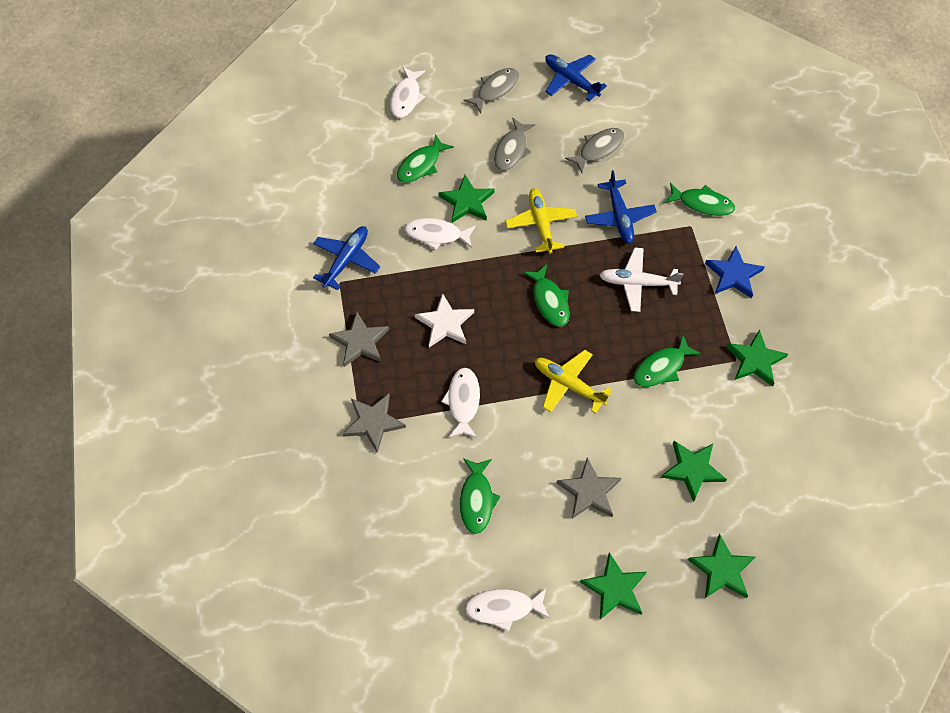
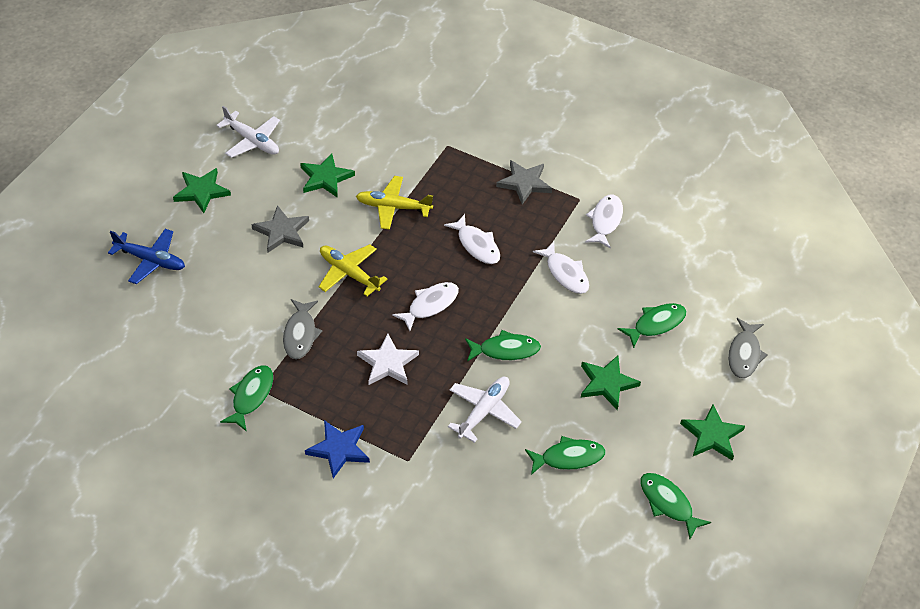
blue plane: [313,226,380,290] [545,54,607,101] [585,170,657,244] = 3 -> [108,229,185,284] = 1
green star: [439,175,495,223] [580,552,647,620] [661,441,727,502] [688,534,755,598] [726,329,788,387] = 5 -> [173,168,231,213] [300,153,355,198] [581,356,641,410] [680,404,745,461] = 4
grey fish: [463,68,519,113] [494,118,535,171] [565,128,624,173] = 3 -> [283,299,322,359] [728,318,768,379] = 2
grey star: [329,312,389,367] [343,394,406,453] [557,458,621,519] = 3 -> [251,205,309,252] [496,160,552,204] = 2
white plane: [600,247,684,312] = 1 -> [216,106,280,158] [448,377,522,443] = 2

